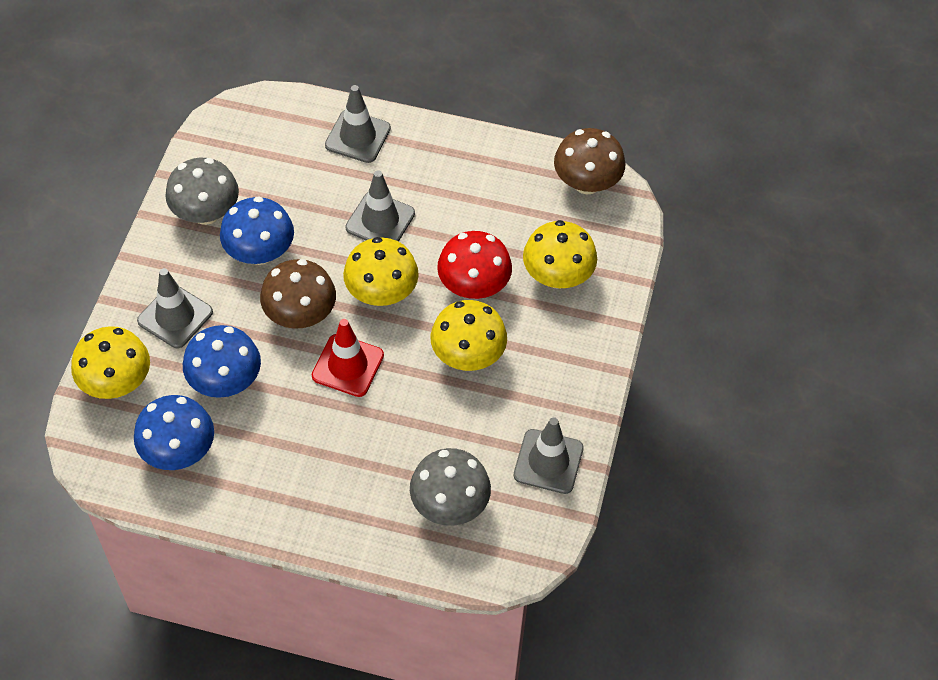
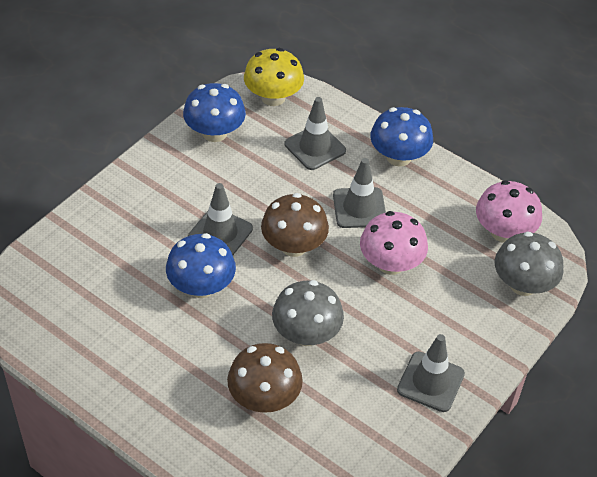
pink mushroom: none = 0 -> [360,211,428,275] [476,180,542,243] = 2
red mushroom: [437,231,512,299] = 1 -> none = 0
red traffic cone: [312,319,384,397] = 1 -> none = 0
yellow mushroom: [71,326,150,399] [343,237,419,306] [431,300,507,371] [523,220,597,289] = 4 -> [244,48,304,106] = 1

